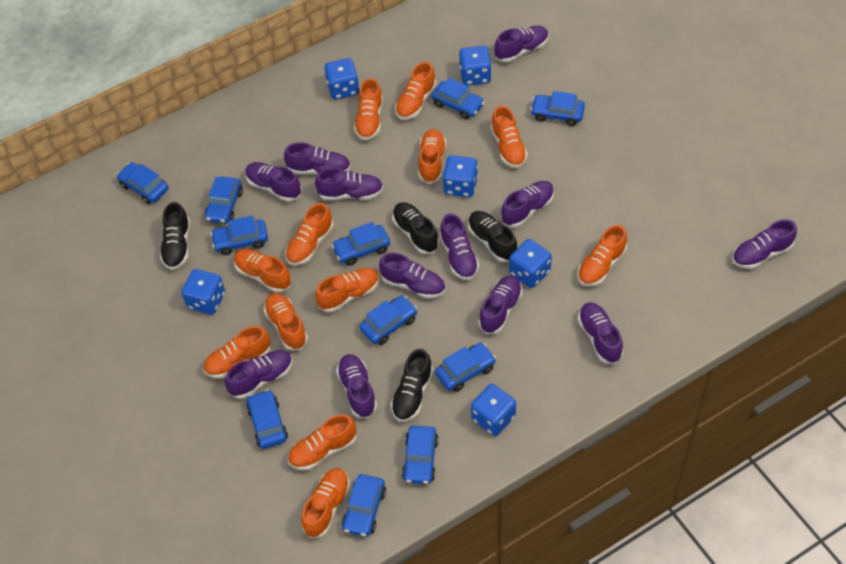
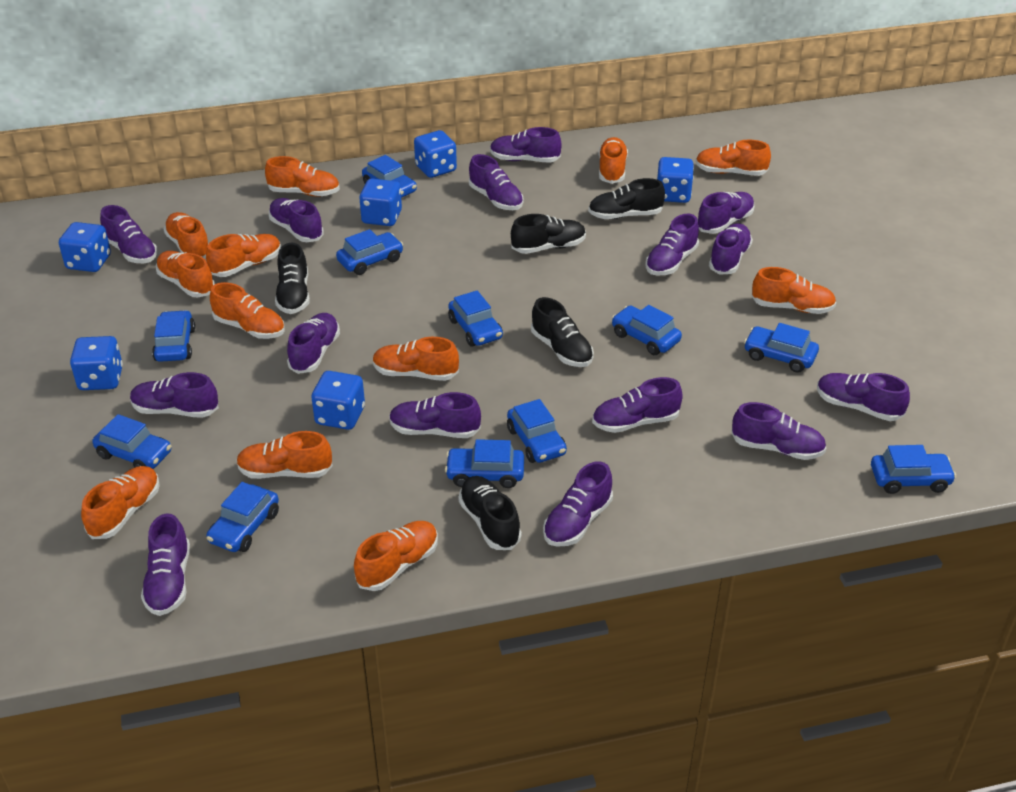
black shoe: [160,202,190,270] [391,349,433,422] [392,202,439,254] [468,211,518,262] = 4 -> [275,243,310,314] [459,476,521,550] [511,214,586,254] [531,297,594,367] [588,178,665,219] = 5
purple shoe: [225,350,293,399] [245,162,301,202] [284,142,351,174] [315,168,383,200] [336,354,377,418] [379,253,445,299] [440,213,479,280] [478,275,522,334] [494,26,549,62] [501,181,554,228] [578,302,623,364] [732,219,797,269] = 12 -> [100,205,157,263] [130,372,219,418] [141,513,190,616] [269,198,324,242] [287,313,340,374] [389,392,481,438] [469,154,524,210] [490,127,562,163] [543,461,613,547] [592,377,683,433] [645,214,699,276] [697,192,755,234] [709,223,753,275] [731,402,826,460] [817,373,910,421] = 15

